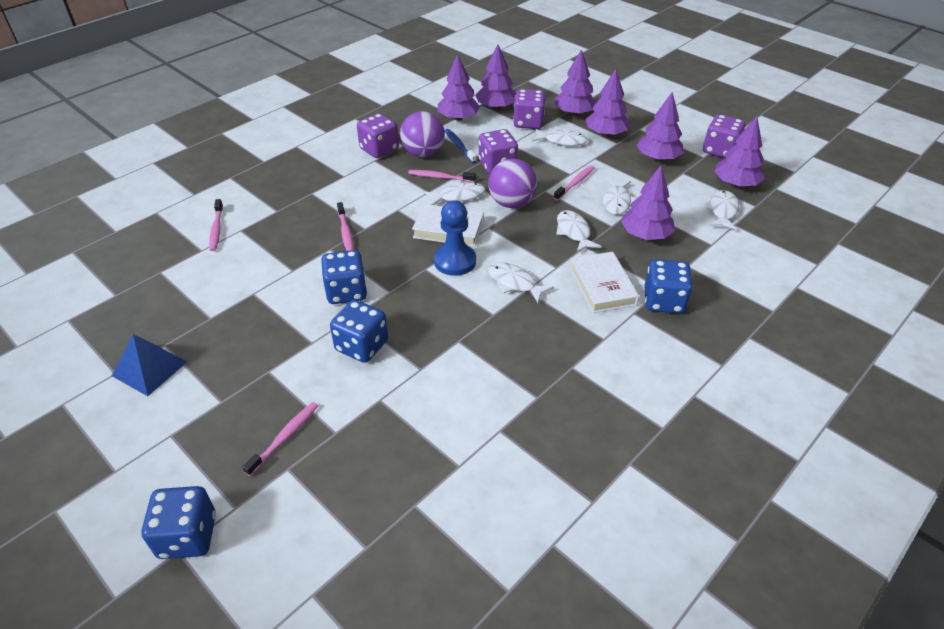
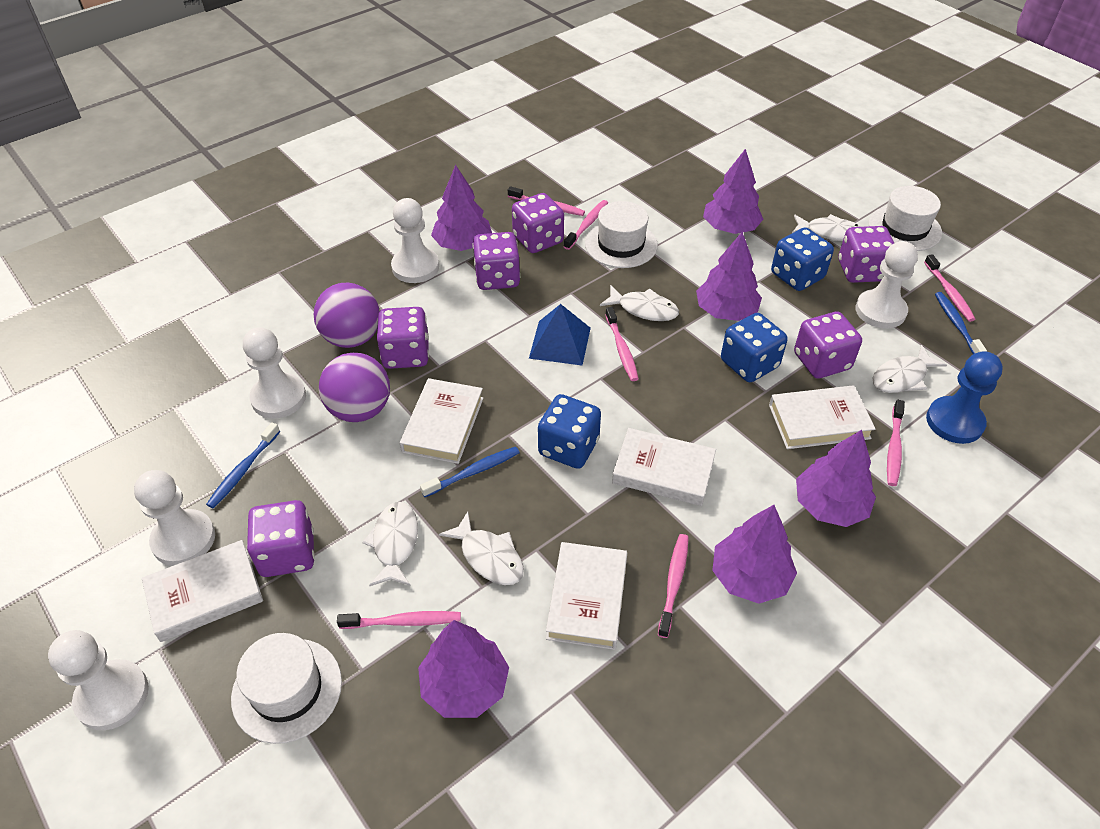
blue dice: [142,486,216,559] [321,250,367,304] [330,300,388,363] [644,259,693,313] = 4 -> [538,394,601,469] [721,313,788,382] [771,227,834,291] = 3
blue toothbrush: [445,129,477,163] = 1 -> [206,422,280,508] [420,447,520,497] [935,292,987,354] = 3
pink toothbrush: [209,199,223,251] [242,402,318,476] [337,202,354,251] [408,170,476,182] [554,165,595,200] = 5 -> [337,611,461,629] [508,186,585,216] [564,200,608,250] [605,307,639,381] [658,534,689,638] [887,400,905,486] [924,254,975,322] = 7
purple dice: [357,113,399,158] [479,129,518,174] [513,89,546,129] [703,114,745,158] = 4 -> [247,500,315,577] [377,307,429,369] [473,232,520,290] [512,193,564,253] [794,311,862,379] [839,226,894,283] = 6
purple tree: [438,54,480,121] [475,44,516,110] [555,50,596,116] [585,69,630,137] [621,166,675,240] [637,92,684,161] [714,117,765,187] = 7 -> [418,620,509,718] [431,165,492,251] [696,232,762,321] [703,148,763,234] [712,505,797,604] [796,430,876,527] = 6
white book: [412,204,484,247] [570,252,639,313] = 2 -> [142,540,263,642] [400,378,483,464] [546,542,627,650] [612,428,716,506] [769,385,876,449] = 5
white fish: [425,182,485,205] [488,262,554,303] [532,128,588,146] [556,210,601,252] [603,178,636,215] [703,190,739,230] = 6 -> [362,502,418,586] [439,512,524,585] [600,285,679,321] [792,214,862,241] [873,345,947,393] = 5
white hat: none = 0 -> [231,633,342,744] [585,201,658,268] [869,186,942,251] = 3
white pawn: none = 0 -> [48,630,149,730] [134,470,215,566] [243,327,306,419] [391,198,439,283] [855,241,918,328] = 5

